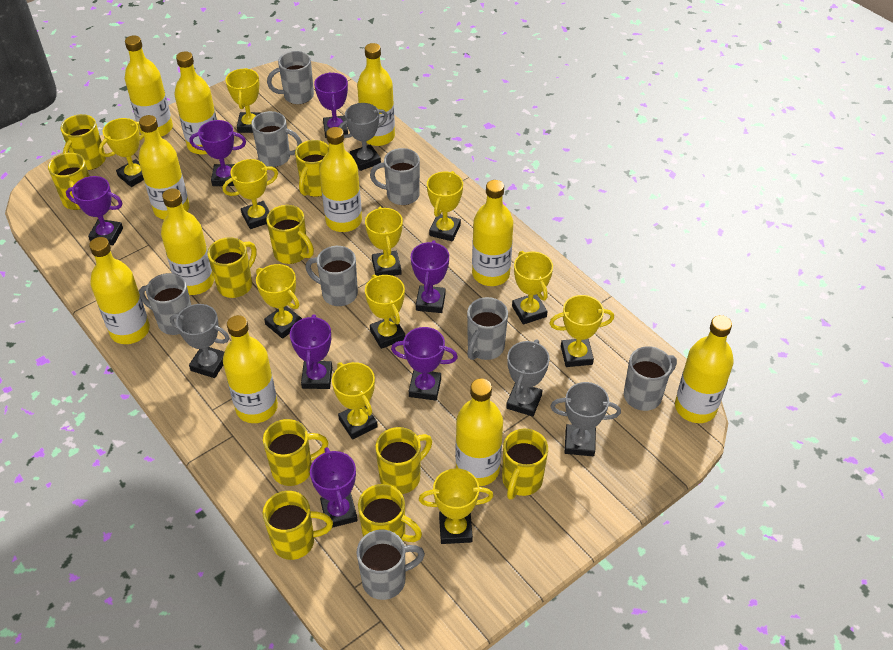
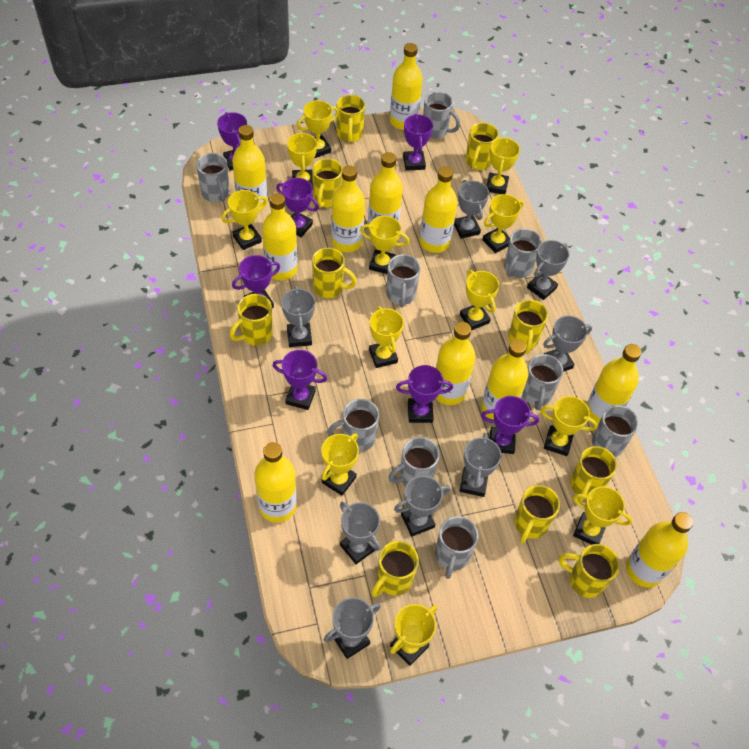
grey mug: [139,273,191,335] [251,111,302,167] [267,51,314,104] [306,246,358,306] [357,530,425,600] [370,148,420,205] [467,297,508,360] [624,346,677,411] = 8 -> [196,153,230,202] [327,399,379,452] [386,254,421,308] [389,437,440,486] [423,91,460,139] [435,516,479,579] [504,228,542,278] [522,354,563,410] [592,405,639,457] = 9
grey trophy: [170,304,229,378] [339,103,388,171] [506,339,550,417] [550,382,621,456] = 4 -> [281,286,315,347] [324,597,381,659] [340,502,381,564] [394,476,451,536] [454,180,489,239] [460,433,501,497] [527,240,569,300] [543,316,592,372] = 8
yellow trophy: [99,118,144,187] [223,159,278,229] [225,68,262,133] [256,264,302,339] [332,362,378,439] [365,207,403,276] [365,274,405,349] [419,468,494,544] [427,171,463,241] [512,251,553,324] [550,295,614,367] = 11 -> [221,190,267,250] [287,132,317,187] [297,100,339,158] [321,433,359,496] [360,216,410,274] [369,306,404,368] [390,604,437,666] [460,270,499,330] [482,194,524,253] [486,137,520,194] [540,396,598,456] [573,486,632,545] = 12

